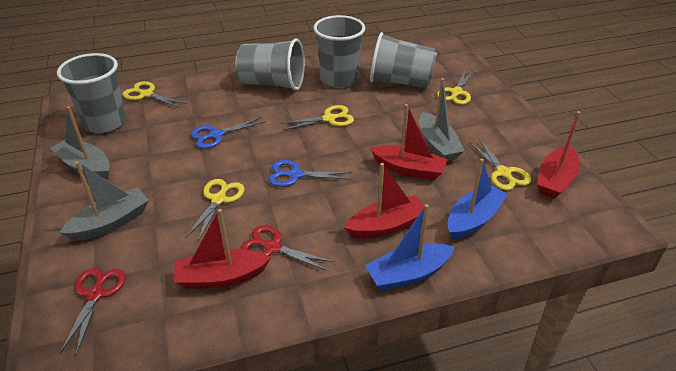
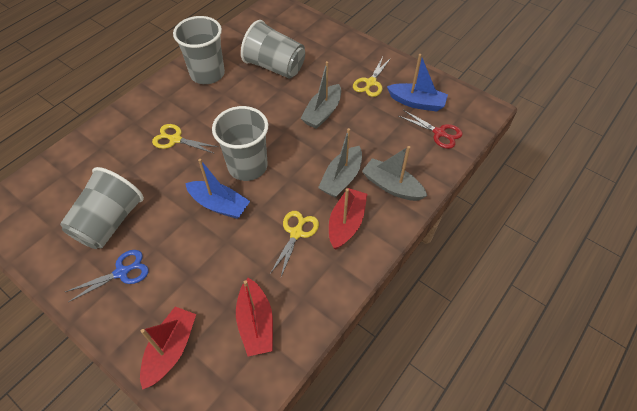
blue scissors: [191,117,266,149] [269,160,352,187] = 2 -> [65,250,149,302] = 1
red boat: [174,209,271,289] [344,163,425,239] [370,104,448,180] [537,111,581,199] = 4 -> [140,307,196,390] [236,278,273,357] [329,188,367,249] = 3
red scissors: [59,268,125,355] [240,226,334,271] = 2 -> [399,110,463,149] = 1
yellow scissors: [123,81,187,108] [185,179,244,241] [280,105,354,131] [437,70,475,105] [469,139,531,190] = 5 -> [152,124,218,153] [270,211,319,277] [353,57,391,97] = 3

